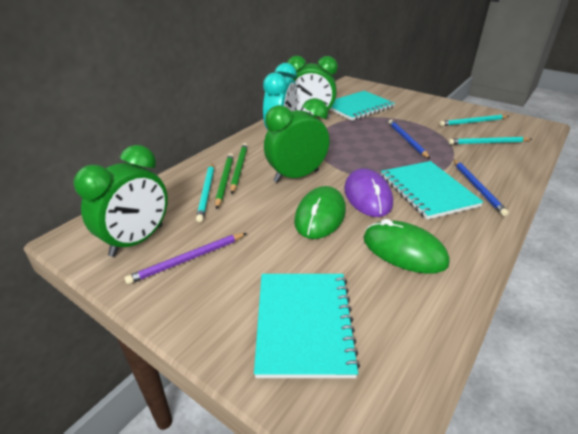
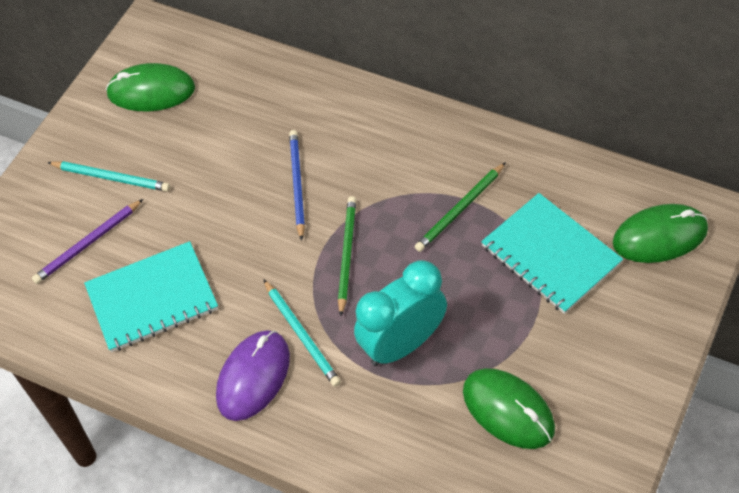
blue pencil: [388,120,430,159] [453,159,509,216] = 2 -> [289,130,305,241] = 1
green clock: [73,145,168,257] [264,98,329,183] [287,56,338,118] = 3 -> none = 0
green mouse: [294,186,346,239] [363,219,449,274] = 2 -> [106,63,195,111] [463,368,555,449] [613,204,708,263] = 3
turquoise notebook: [254,274,360,378] [329,91,395,121] [381,161,483,220] = 3 -> [84,241,218,352] [481,193,623,314] = 2
turquoise pencil: [196,163,214,222] [439,115,509,126] [448,137,532,145] = 3 -> [47,161,170,192] [263,279,341,387] = 2

